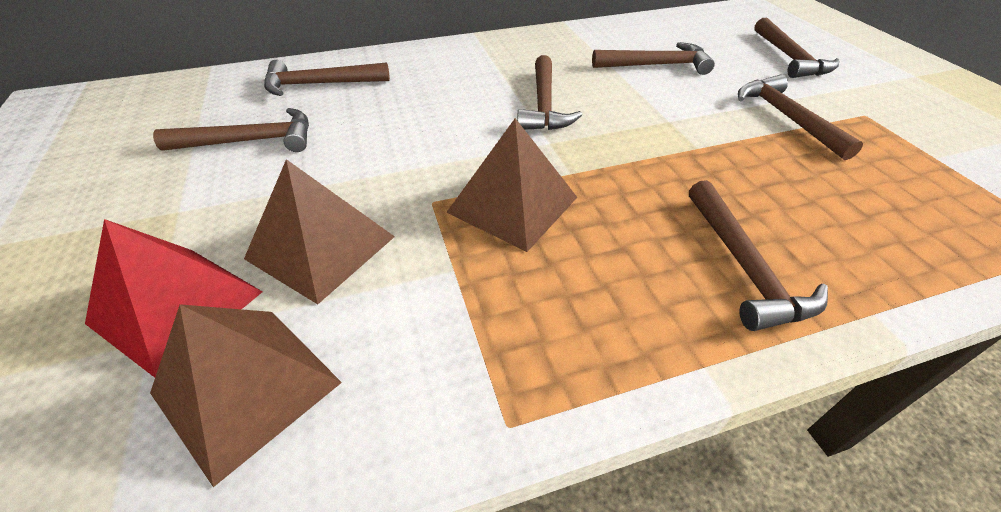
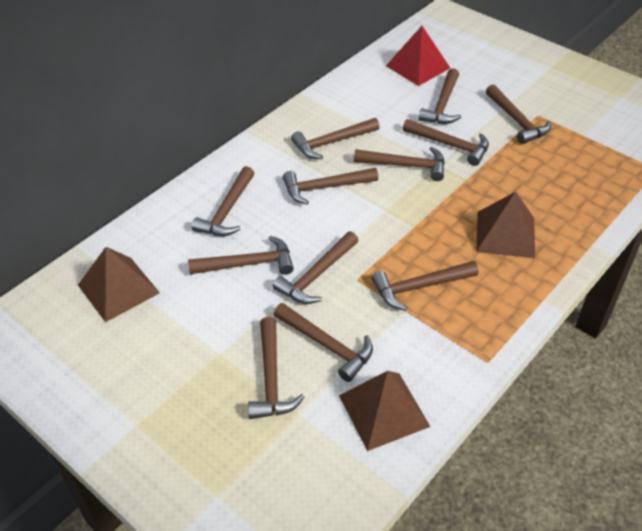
brown hammer: [153,108,309,152] [264,60,390,96] [517,55,582,130] [592,42,715,75] [689,180,828,331] [738,75,863,160] [754,18,839,78] = 7 -> [188,236,294,275] [192,166,254,236] [248,317,304,419] [272,231,359,304] [274,303,373,382] [283,168,378,205] [291,118,380,159] [354,147,445,181] [371,261,478,311] [403,119,489,166] [418,68,462,124] [486,85,551,144] = 12

